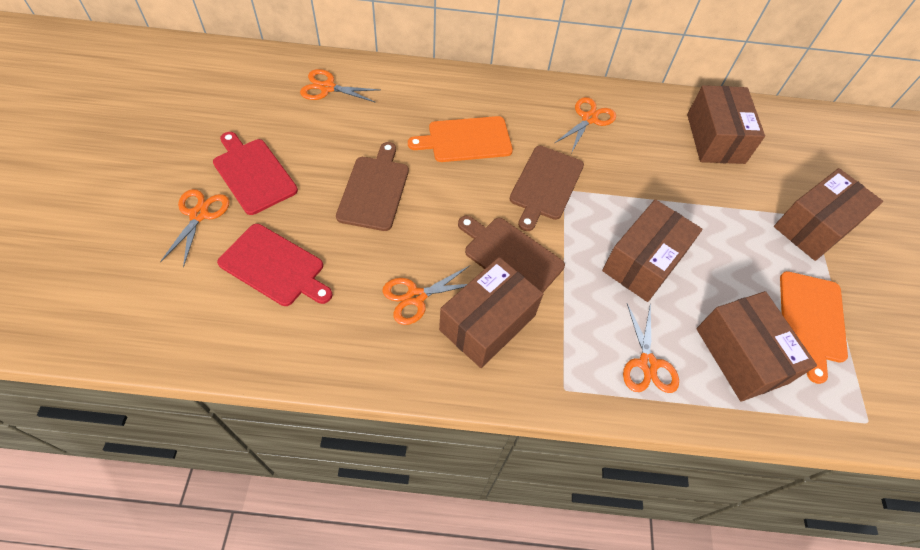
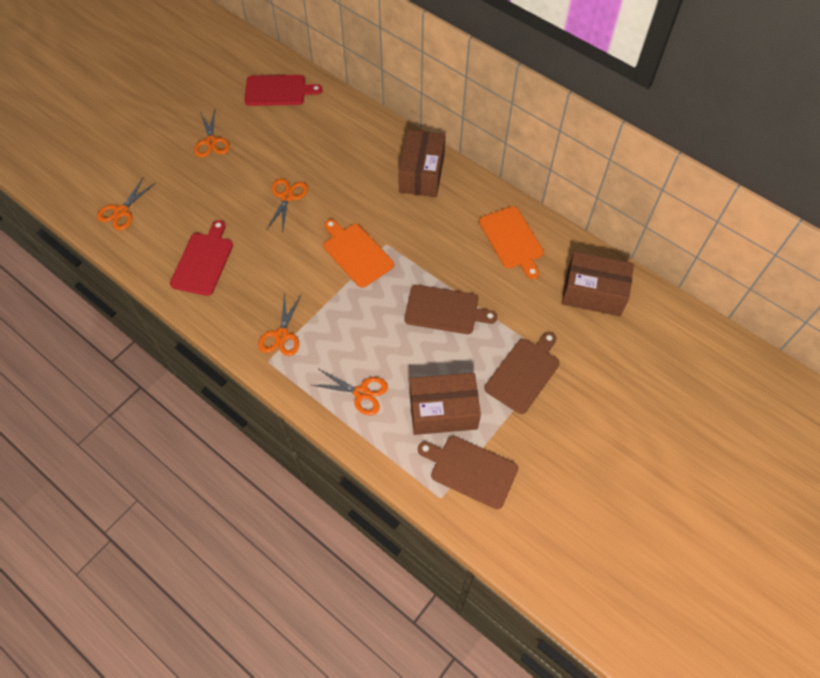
brown box: [439,257,543,368] [602,199,703,302] [687,85,765,164] [696,291,817,402] [774,168,883,261] = 5 -> [398,130,446,197] [410,373,481,435] [562,251,634,316] = 3

